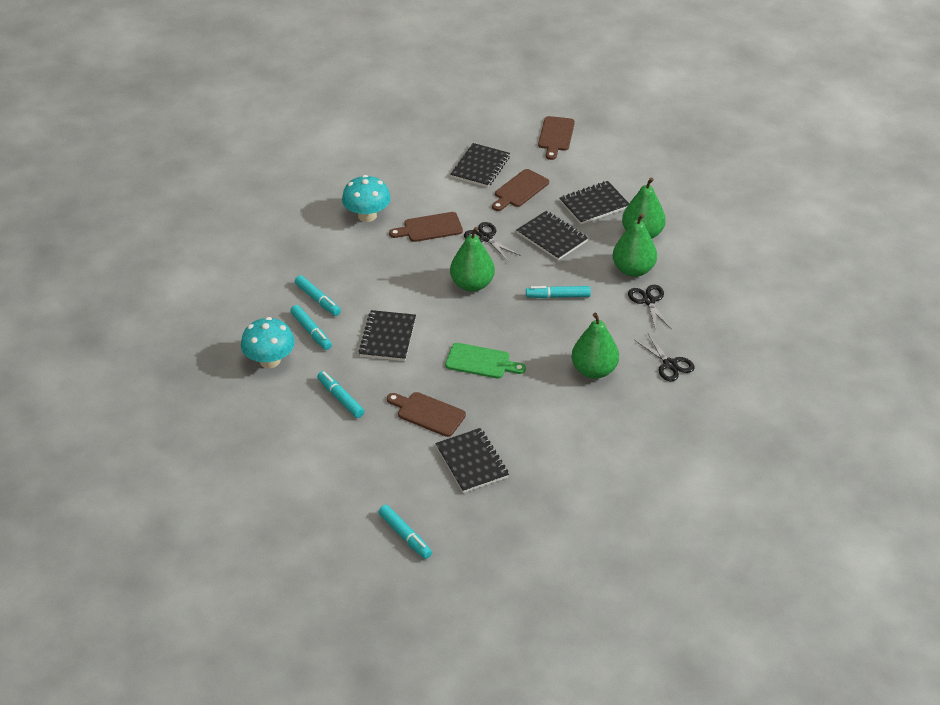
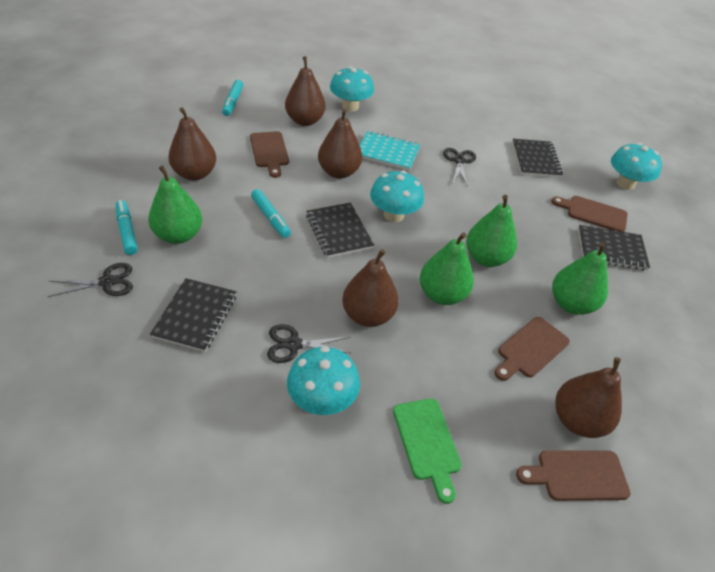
black notebook: [359,310,416,361] [435,428,509,493] [450,143,510,188] [516,211,588,260] [560,181,629,224] = 5 -> [150,278,236,352] [306,202,374,258] [512,139,563,178] [578,225,650,270] = 4
brown pear: none = 0 -> [168,107,216,181] [285,56,326,126] [318,109,362,179] [342,249,399,327] [555,357,622,438] = 5
turquoise marker: [290,305,332,350] [295,275,341,316] [317,371,364,418] [378,505,432,559] [526,286,591,298] = 5 -> [116,200,138,255] [222,80,243,116] [251,189,291,238] = 3
turquoise mushroom: [241,317,295,368] [342,175,391,222] = 2 -> [287,346,360,415] [330,66,374,112] [370,170,424,222] [611,143,662,190] = 4
turquoise notebook: none = 0 -> [359,131,420,171] = 1

